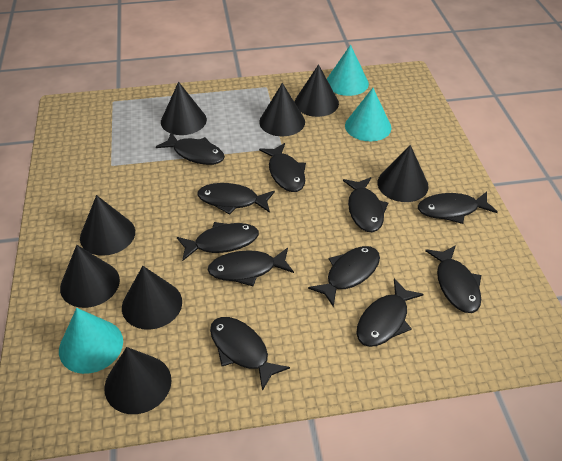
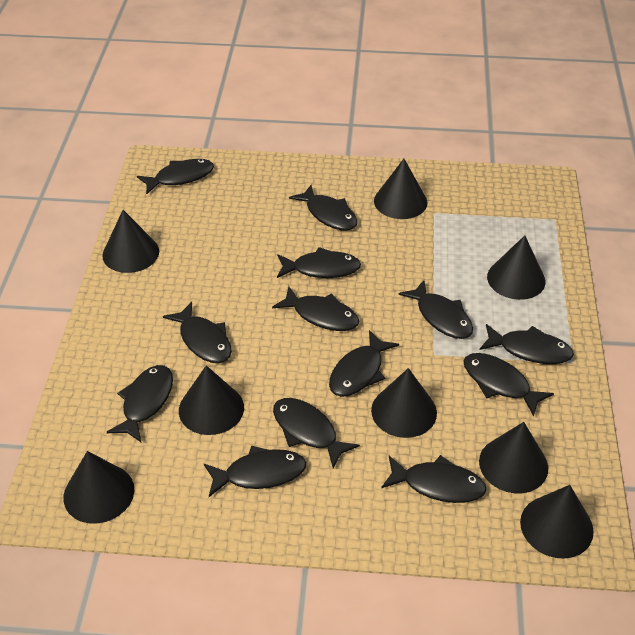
black fish: [156,132,225,165] [177,222,259,261] [197,183,275,215] [208,248,294,286] [210,317,290,391] [259,143,306,192] [308,246,380,308] [343,177,388,232] [357,278,424,347] [418,192,498,224] [425,245,481,313] = 11 -> [107,365,173,442] [137,159,214,195] [163,302,232,363] [204,445,306,497] [272,286,359,331] [273,398,360,468] [277,247,361,278] [289,185,357,230] [329,330,399,397] [381,455,487,503] [398,280,473,339] [463,353,554,417] [480,324,574,364] = 13
turquoise cone: [59,308,123,374] [327,45,369,96] [345,88,391,141] = 3 -> none = 0

